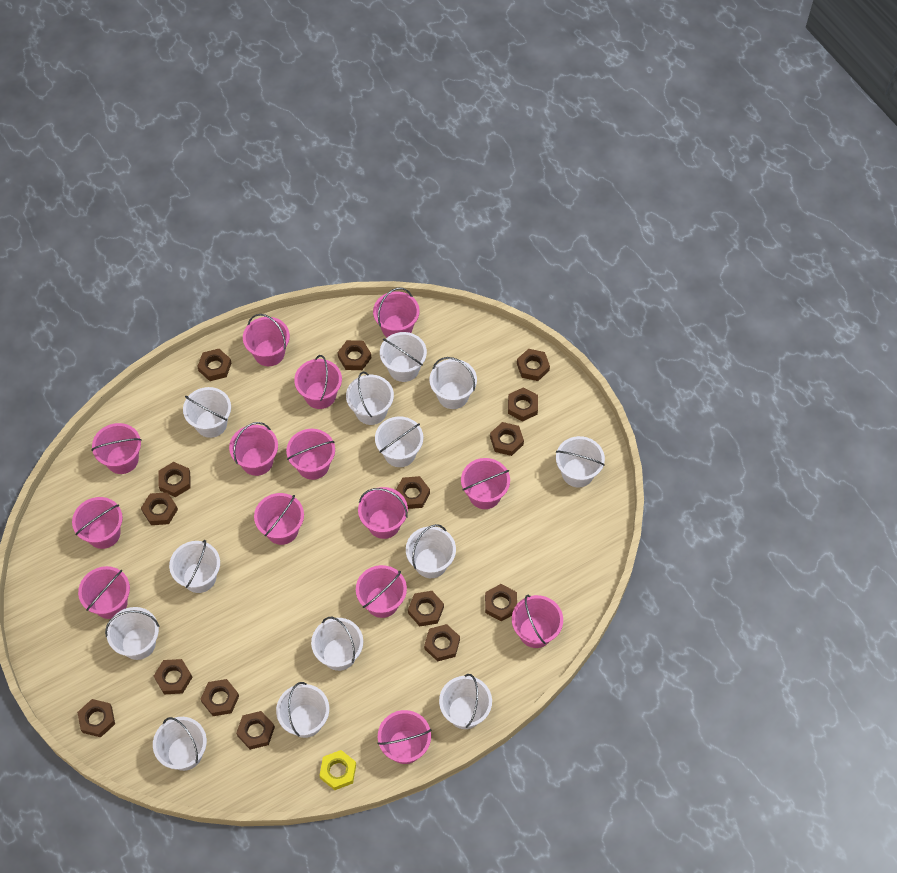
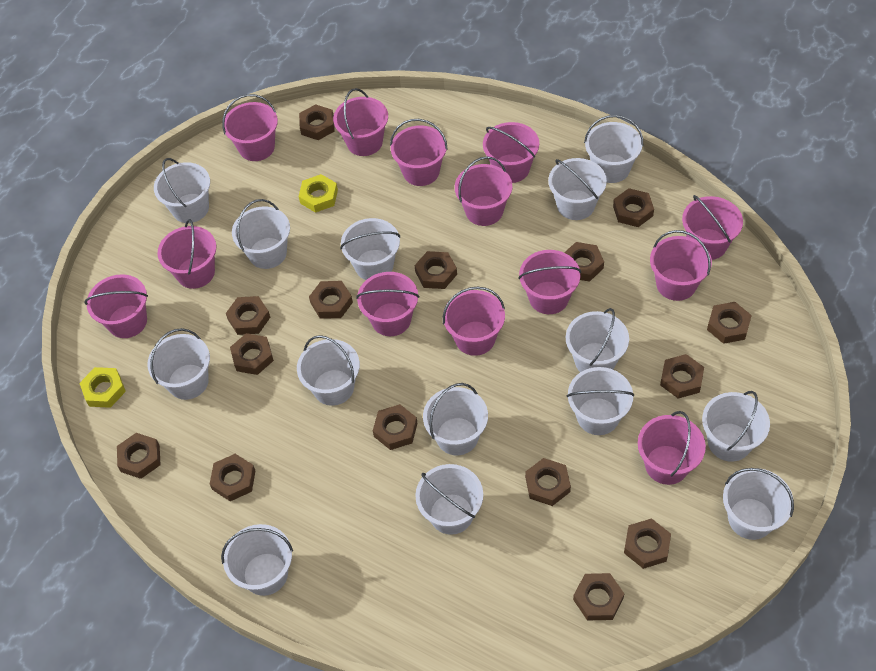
pink bucket: [72,497,123,549] [78,566,130,619] [91,423,142,474] [229,422,278,476] [243,314,290,366] [254,493,304,545] [286,429,335,480] [294,355,342,409] [356,565,407,618] [358,487,408,539] [373,288,420,337] [377,710,431,764] [461,458,510,509] [512,595,563,648] = 14 -> [84,274,148,338] [158,219,216,289] [222,94,278,161] [333,88,388,156] [356,272,419,336] [390,119,448,186] [443,286,505,356] [455,156,512,226] [483,122,539,183] [518,250,581,314] [638,411,706,485] [650,230,712,301] [682,195,743,260] = 13
white bucket: [105,607,159,660] [153,717,207,771] [169,540,220,593] [183,387,231,438] [276,682,329,738] [311,617,363,671] [346,371,394,425] [375,417,423,467] [380,332,427,382] [406,524,456,578] [429,357,477,409] [439,674,492,729] [556,436,605,487] = 13 -> [147,328,210,400] [154,158,210,223] [221,524,293,596] [232,199,290,269] [297,335,360,406] [340,218,400,280] [415,464,483,535] [423,383,488,455] [548,158,607,220] [566,308,629,372] [567,367,634,435] [584,115,643,183] [702,391,770,462] [723,468,794,540] = 14
yellow nut: [319,750,356,790] = 1 -> [79,367,126,408] [299,174,338,213] = 2

